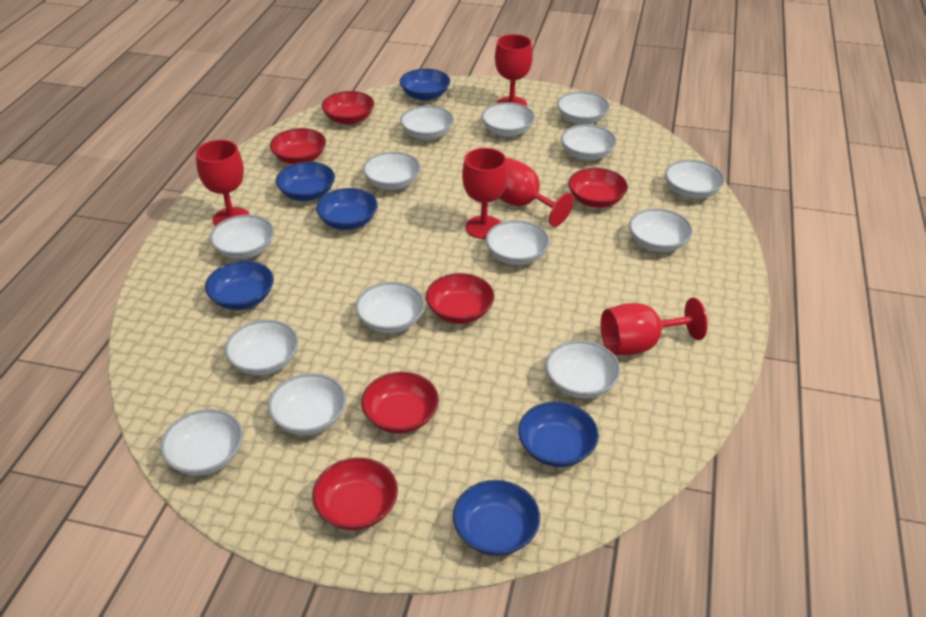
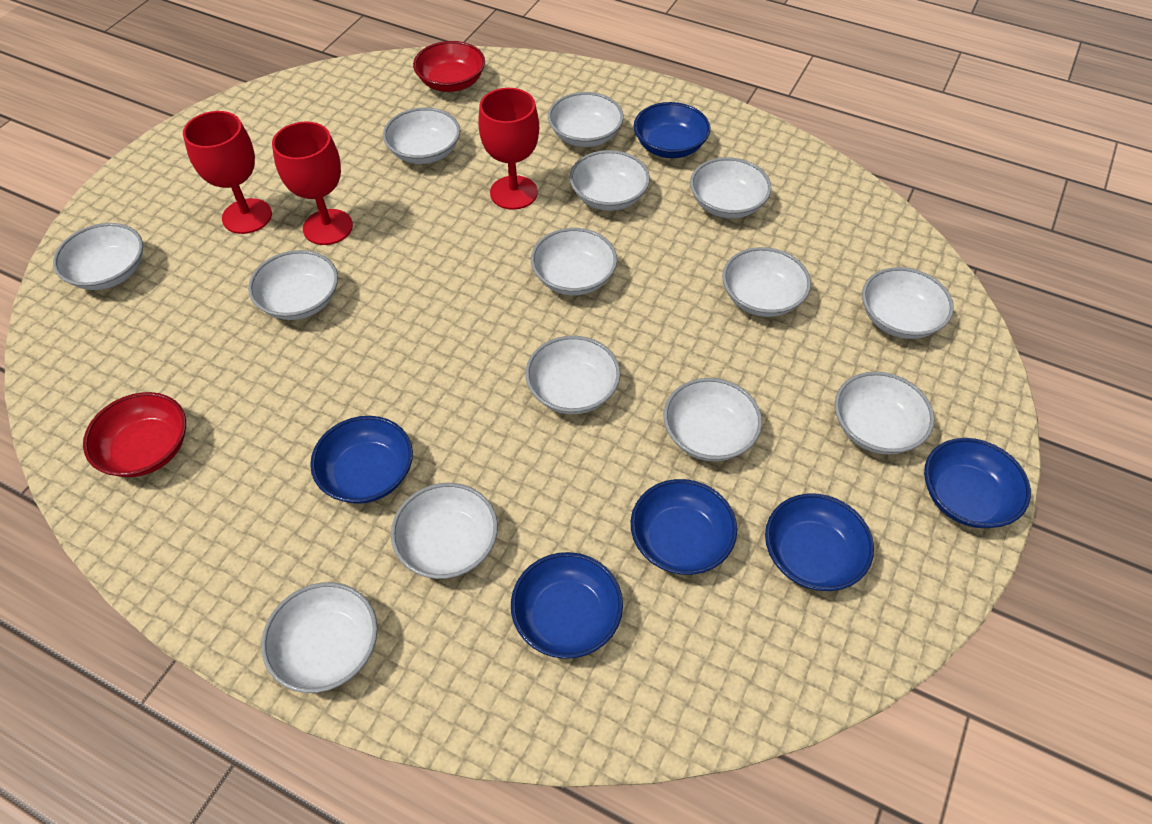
red bowl: [270,128,326,164] [312,458,398,530] [322,91,374,125] [361,372,439,434] [426,273,494,324] [568,168,628,208] = 6 -> [83,392,186,477] [413,41,485,92] = 2
red goblet: [196,140,250,226] [462,148,508,239] [495,34,533,107] [499,158,574,227] [601,298,708,355] = 5 -> [183,111,272,234] [272,122,353,245] [478,88,539,210] = 3

